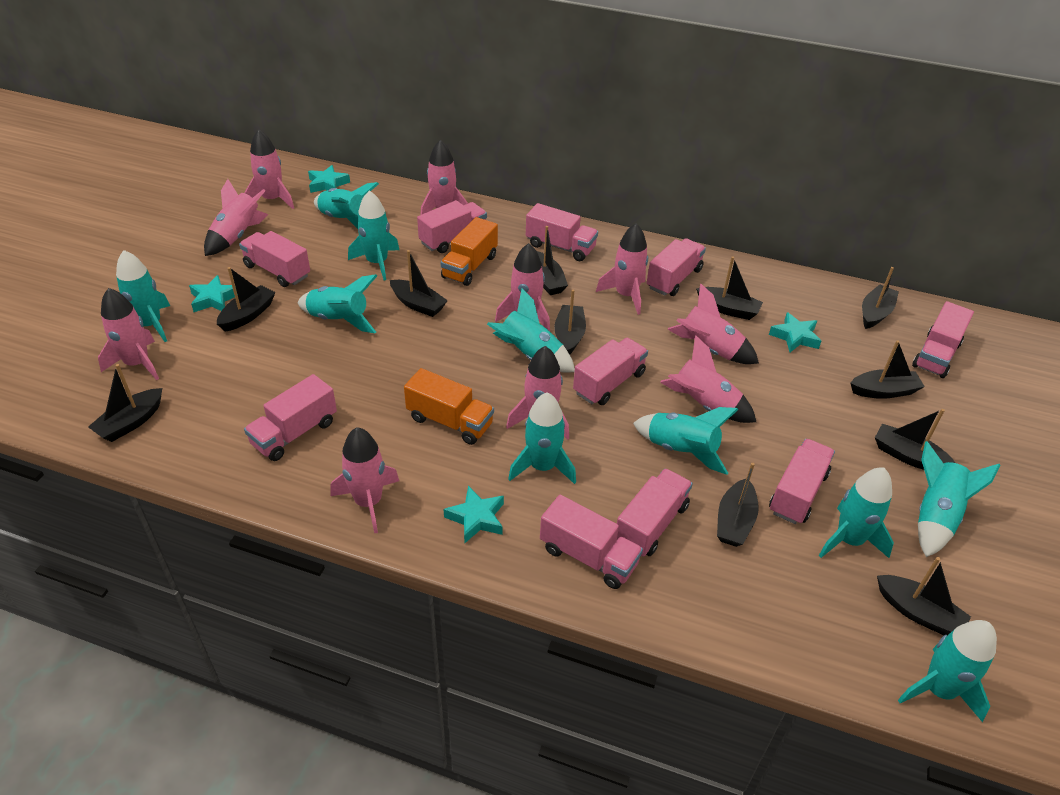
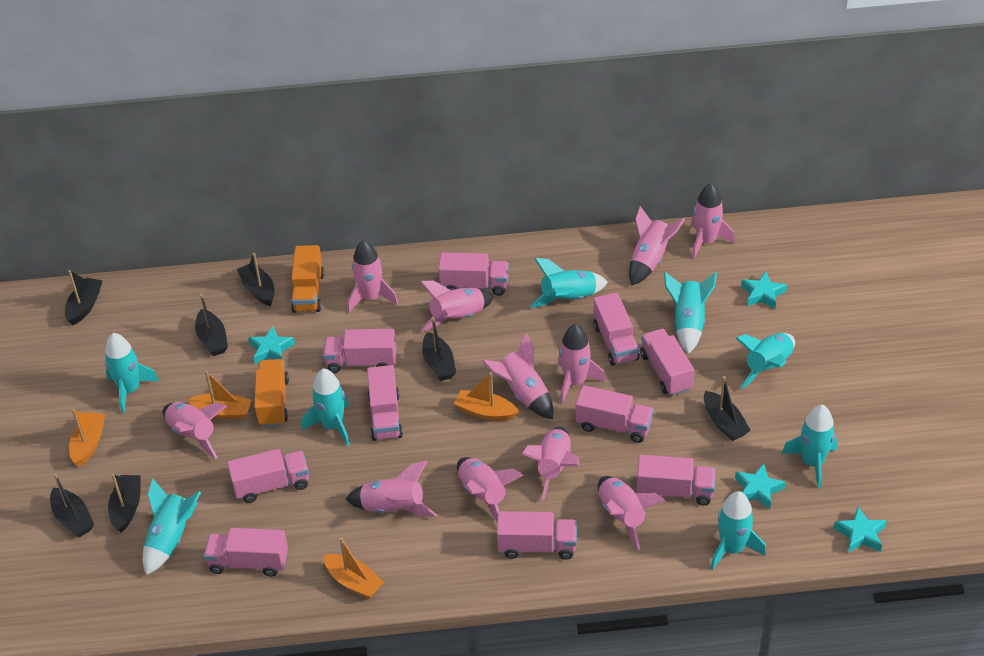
black boat: [88,364,162,442] [217,267,276,332] [390,250,448,317] [537,226,568,295] [554,290,586,354] [696,257,763,320] [717,463,759,547] [850,340,925,399] [862,267,899,329] [875,409,955,470] [877,557,971,635] = 11 -> [50,473,94,537] [65,270,103,325] [108,474,141,532] [195,294,228,356] [237,253,275,306] [422,317,456,381] [704,376,751,441] = 7
orange boat: none = 0 -> [69,409,105,467] [187,371,252,420] [324,538,384,599] [454,372,519,421] = 4
pink rocket: [98,288,159,380] [204,179,268,256] [244,129,294,209] [331,427,399,533] [421,140,468,215] [495,243,550,331] [506,346,569,440] [596,223,648,315] [660,335,756,423] [667,284,759,364] = 10 -> [163,402,227,459] [346,460,437,517] [348,240,398,313] [420,281,494,332] [457,457,523,521] [482,333,553,419] [522,427,579,501] [558,324,606,403] [598,476,665,550] [629,206,685,286] [691,183,735,259] = 11
turquoise rocket: [116,250,170,342] [298,274,377,333] [314,182,379,229] [348,190,399,281] [487,289,575,373] [508,392,576,484] [633,407,738,475] [819,467,894,558] [898,620,997,722] [918,441,1000,557] = 10 -> [105,333,159,413] [143,478,201,575] [302,368,350,446] [530,258,608,308] [664,272,717,354] [710,491,766,570] [736,333,795,389] [782,405,838,488] = 8

